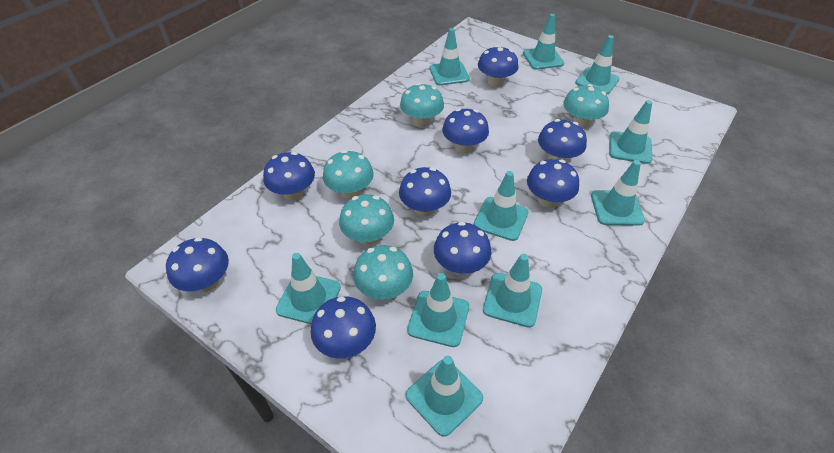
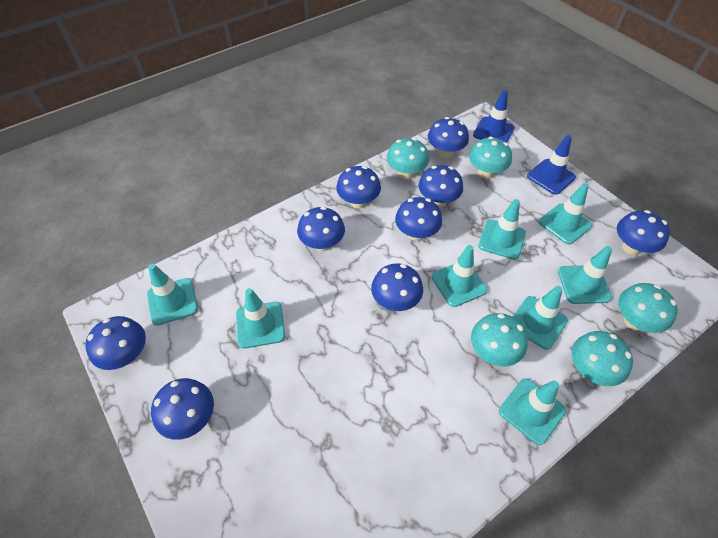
blue traffic cone: none = 0 -> [473,90,515,143] [527,135,576,195] = 2
turquoise traffic cone: [276,253,341,325] [406,356,483,437] [407,273,469,347] [430,28,470,85] [474,171,529,241] [483,254,542,328] [523,14,564,69] [575,35,620,95] [591,160,645,226] [609,100,653,164] = 10 -> [147,264,198,326] [236,288,285,349] [432,245,487,307] [478,199,526,260] [499,379,566,445] [513,286,568,350] [539,183,592,244] [558,246,612,304] = 8

